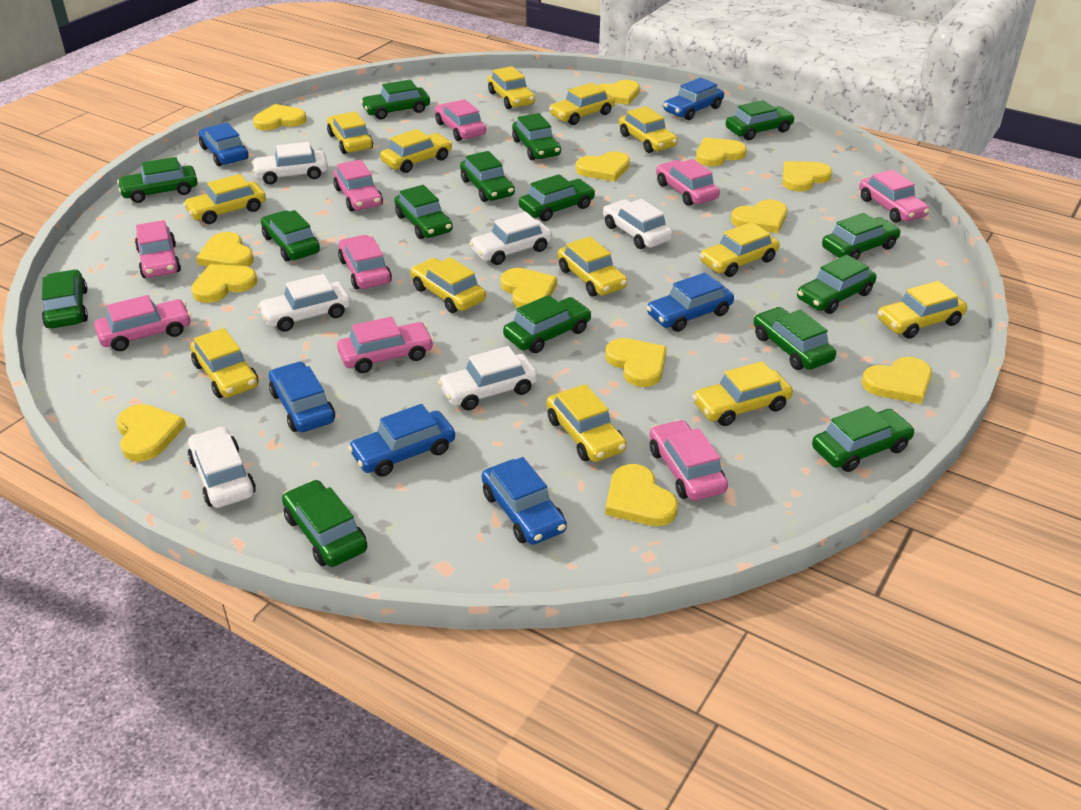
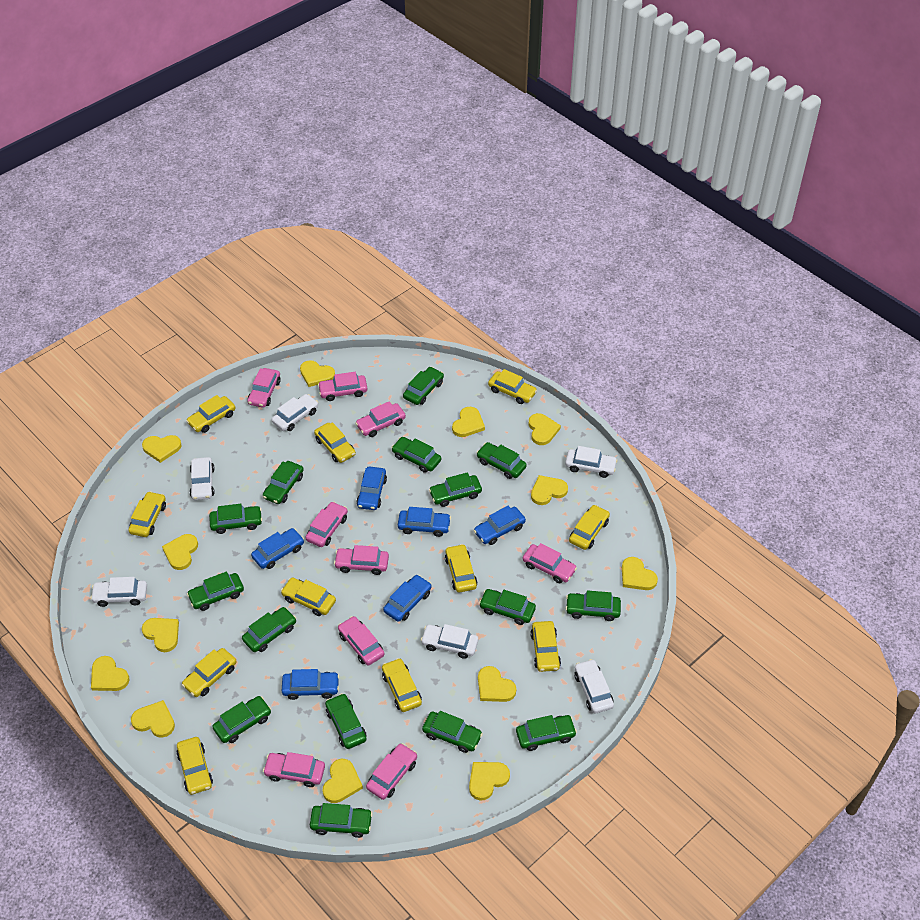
yellow car: [183,174,266,224] [190,328,259,398] [327,111,373,154] [380,129,452,173] [410,257,486,313] [488,66,535,109] [546,384,627,462] [549,83,615,125] [558,236,627,297] [619,106,678,153] [692,361,793,426] [700,222,780,277] [878,281,967,339] = 13 -> [128,491,166,537] [176,737,213,795] [182,648,237,697] [186,395,236,433] [281,578,336,616] [314,422,356,463] [382,658,422,712] [445,544,478,593] [488,369,537,404] [530,621,561,672] [569,505,610,550] = 11

